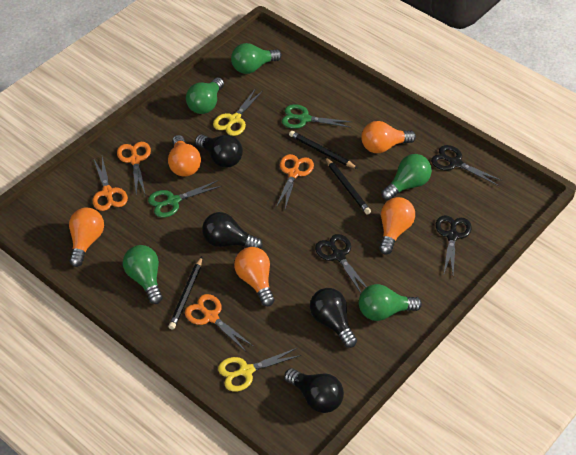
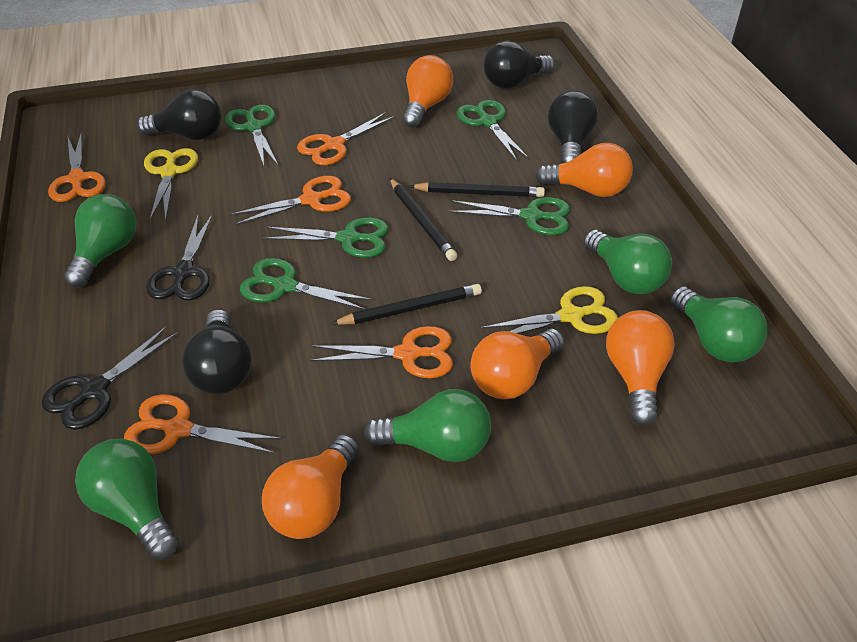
black scissors: [315,234,367,293] [431,145,502,186] [436,215,472,274] = 3 -> [41,326,178,430] [146,214,213,301] = 2
green scissors: [148,181,222,218] [282,104,352,129] = 2 -> [225,105,278,166] [240,258,372,310] [263,217,389,258] [449,197,570,235] [457,100,529,161] = 5
orange scissors: [93,157,128,211] [117,142,151,196] [185,294,253,351] [276,154,314,209] = 4 -> [48,133,106,202] [124,394,282,455] [230,176,351,225] [297,112,395,165] [310,326,453,378] = 5

